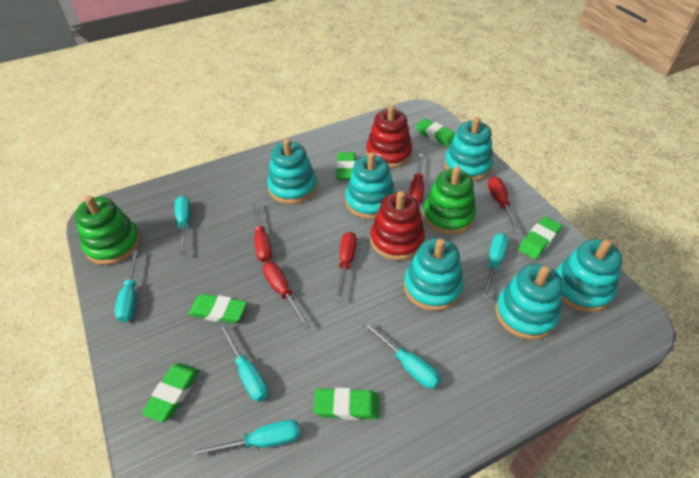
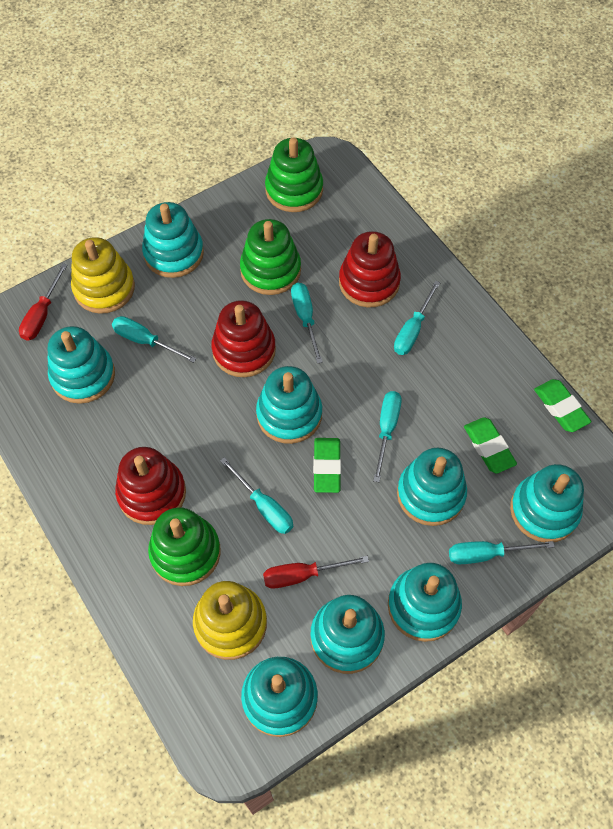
green eraser: [142,363,200,422] [188,294,247,324] [313,388,380,420] [336,152,356,179] [416,118,455,147] [518,216,562,259] = 6 -> [313,438,341,493] [464,417,517,474] [534,379,591,432] = 3
green stacking toy: [75,196,141,265] [423,167,476,235] = 2 -> [148,507,221,586] [240,219,301,295] [265,137,323,212] = 3
red screwdriver: [253,202,272,262] [263,262,310,328] [336,232,357,301] [409,154,424,204] [488,176,521,233] = 5 -> [19,263,68,341] [263,556,369,588] = 2
red stacking toy: [366,105,412,168] [370,191,425,261] = 2 -> [115,447,186,525] [211,300,276,377] [339,231,401,307] = 3
turquoise stacking toy: [267,138,317,204] [345,152,395,219] [404,238,463,311] [444,117,493,181] [495,264,563,340] [556,239,623,312] = 6 -> [47,326,115,404] [142,202,204,278] [241,657,318,737] [256,366,322,444] [310,595,385,674] [388,563,462,642] [397,448,467,526] [510,464,584,542] = 8
yellow stacking toy: none = 0 -> [71,237,135,314] [193,581,267,660] = 2

